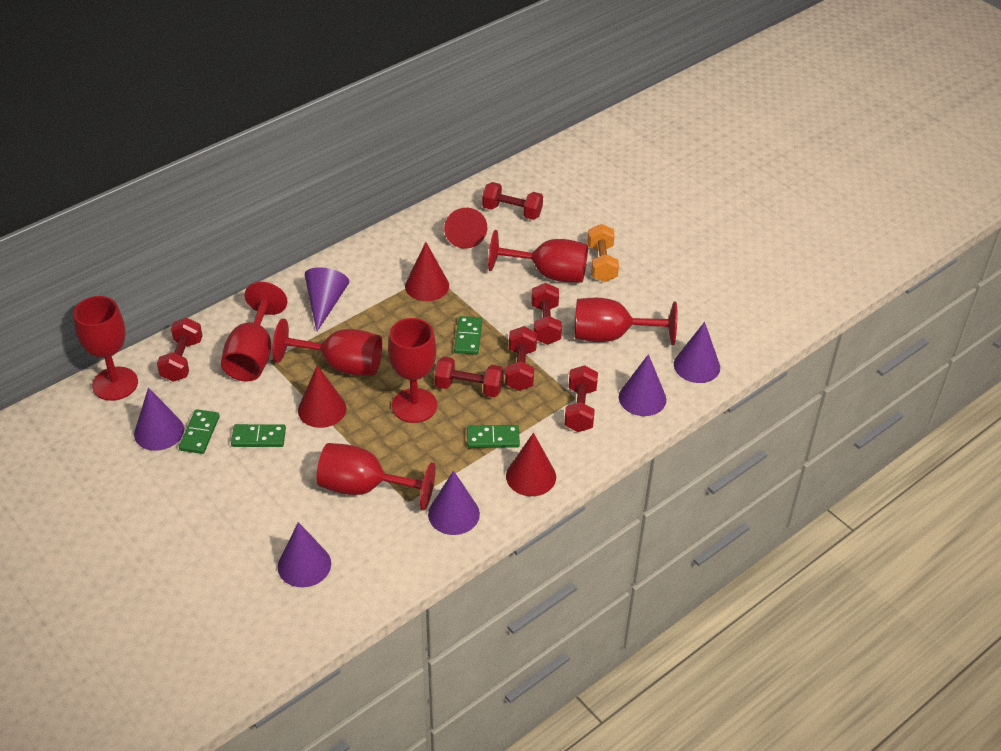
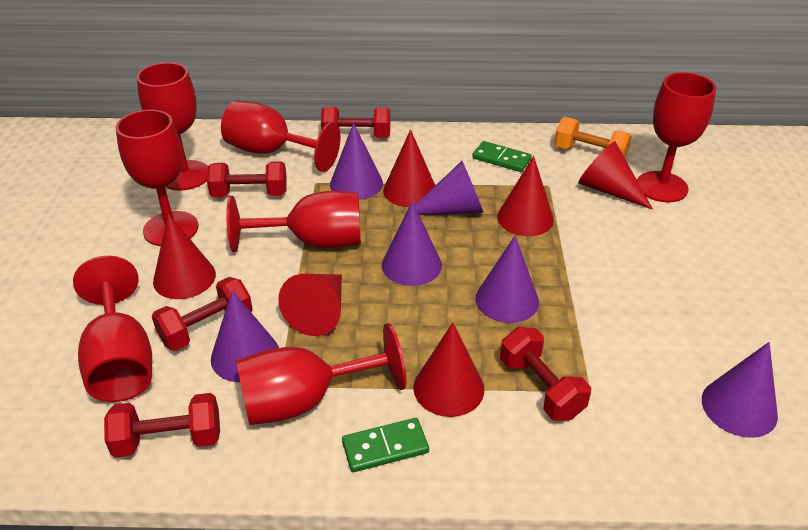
green domino: [179,409,220,454] [231,424,286,447] [454,316,483,355] [467,425,520,448] = 4 -> [342,418,429,472] [472,141,532,172] = 2
red cone: [298,365,347,428] [405,242,449,301] [444,208,487,249] [506,433,556,496] = 4 -> [153,214,216,299] [278,274,342,336] [383,129,435,207] [413,323,484,417] [497,156,554,236] [578,141,653,210] = 6
red dumbbell: [157,318,203,382] [434,357,503,397] [482,182,543,220] [505,326,537,391] [532,283,562,345] [564,365,598,432] = 6 -> [104,393,220,458] [152,277,253,351] [207,161,287,197] [321,107,390,138] [500,327,591,421] = 5

